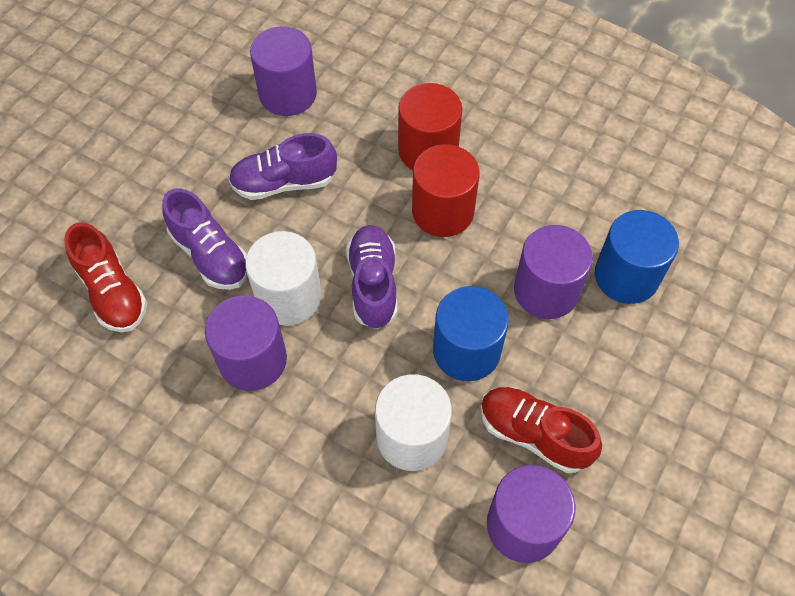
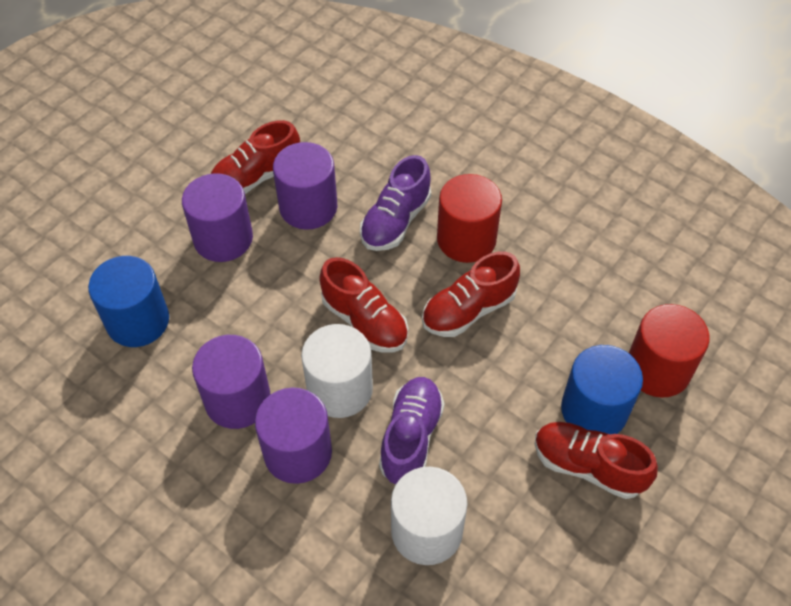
purple shoe: [162,188,247,290] [229,133,337,200] [346,225,397,329] = 3 -> [360,155,431,251] [379,377,445,485] = 2
red shoe: [64,222,147,332] [481,387,602,473] = 2 -> [211,120,300,194] [319,257,408,352] [422,252,520,337] [535,422,658,499] = 4

